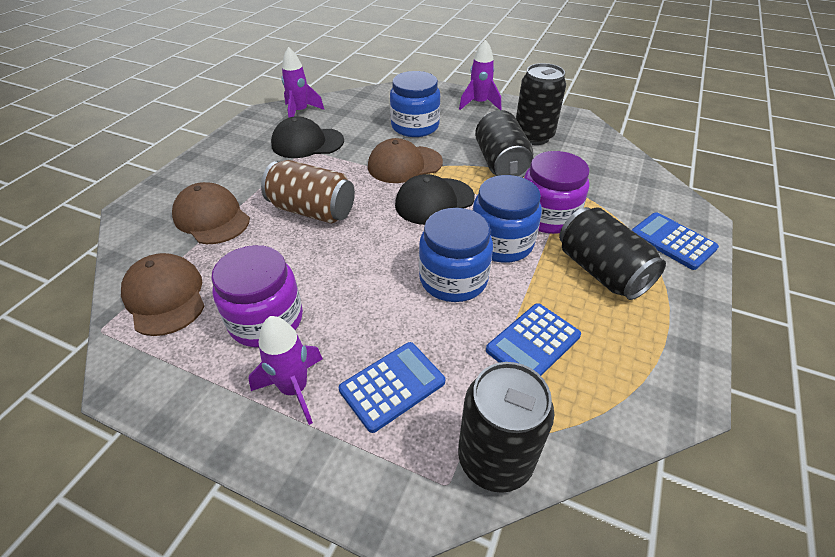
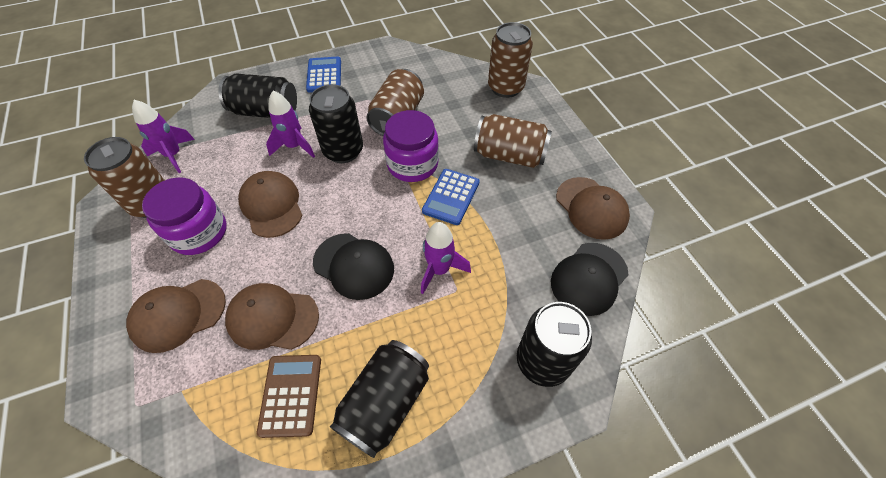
blue calculator: [339,342,445,433] [486,303,581,376] [632,212,719,270] = 3 -> [306,56,341,93] [422,169,480,225] = 2
blue jar: [390,71,440,137] [419,208,493,302] [473,175,542,263] = 3 -> none = 0
brown calculator: none = 0 -> [257,355,321,438] = 1
brown can: [261,160,355,223] = 1 -> [84,137,165,218] [366,69,424,136] [474,114,552,168] [488,22,533,98] = 4
brown cap: [121,253,205,336] [172,182,250,244] [368,138,443,183] = 3 -> [126,279,226,353] [225,283,319,350] [238,171,303,238] [556,177,630,240] = 4

